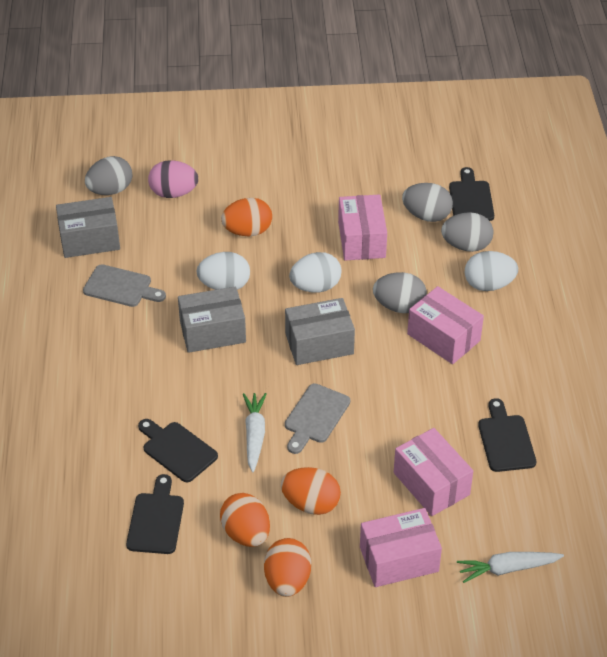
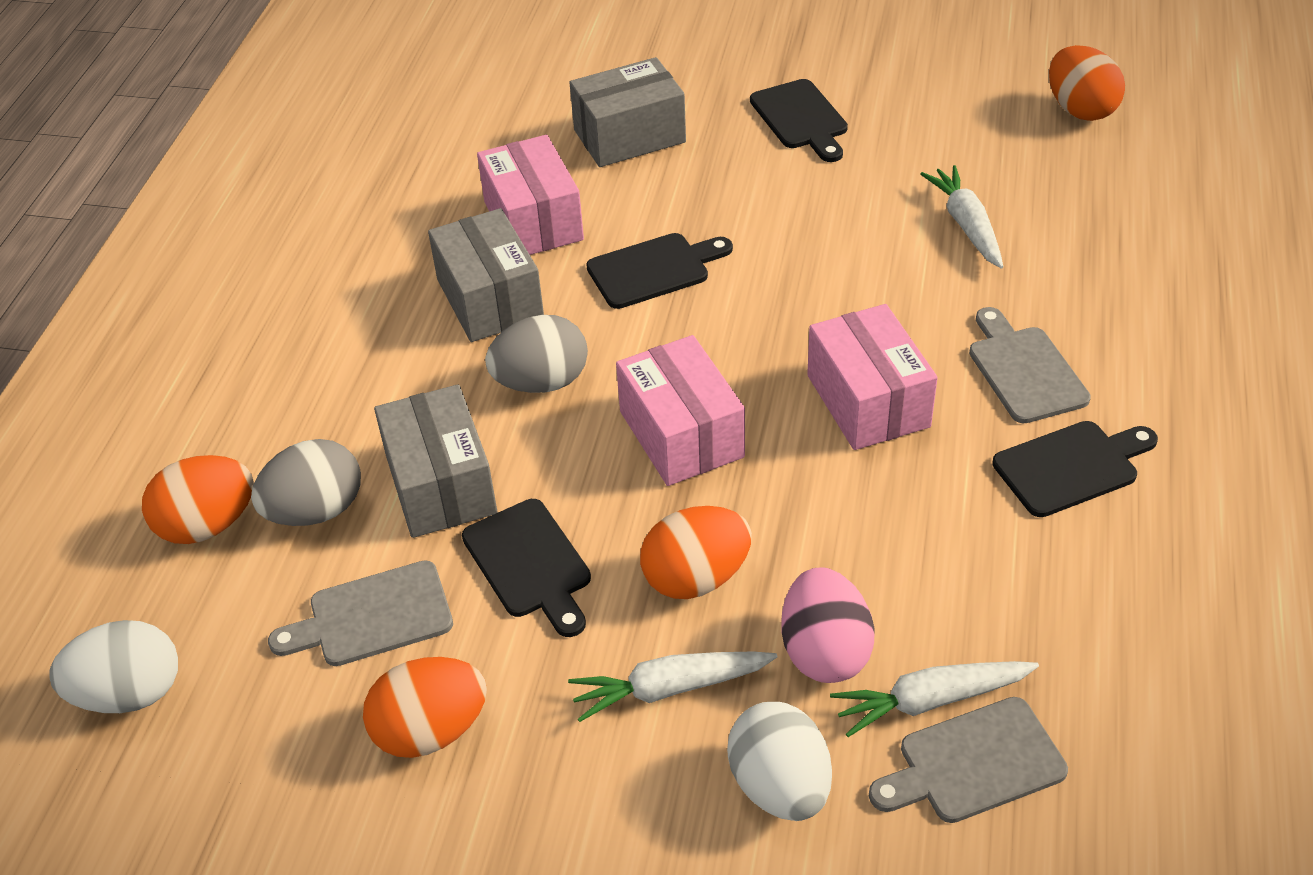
grey cutting board: [83,264,166,307] [285,383,350,454] = 2 -> [268,560,453,666] [869,697,1068,823] [969,307,1091,424] = 3
grey egg: [85,156,132,195] [373,272,427,313] [402,183,453,222] [441,212,493,252] = 4 -> [251,439,361,526] [485,315,588,393] = 2
pink box: [338,195,387,260] [360,508,442,587] [394,428,473,516] [407,286,484,364] = 4 -> [477,135,584,255] [616,335,745,486] [807,304,938,450] = 3
white carrot: [243,393,266,472] [457,552,564,583] = 2 -> [568,651,777,722] [830,661,1039,737] [921,165,1003,268] = 3
white egg: [196,252,250,290] [289,252,341,292] [465,251,518,291] = 3 -> [50,620,178,713] [727,702,832,821] = 2

